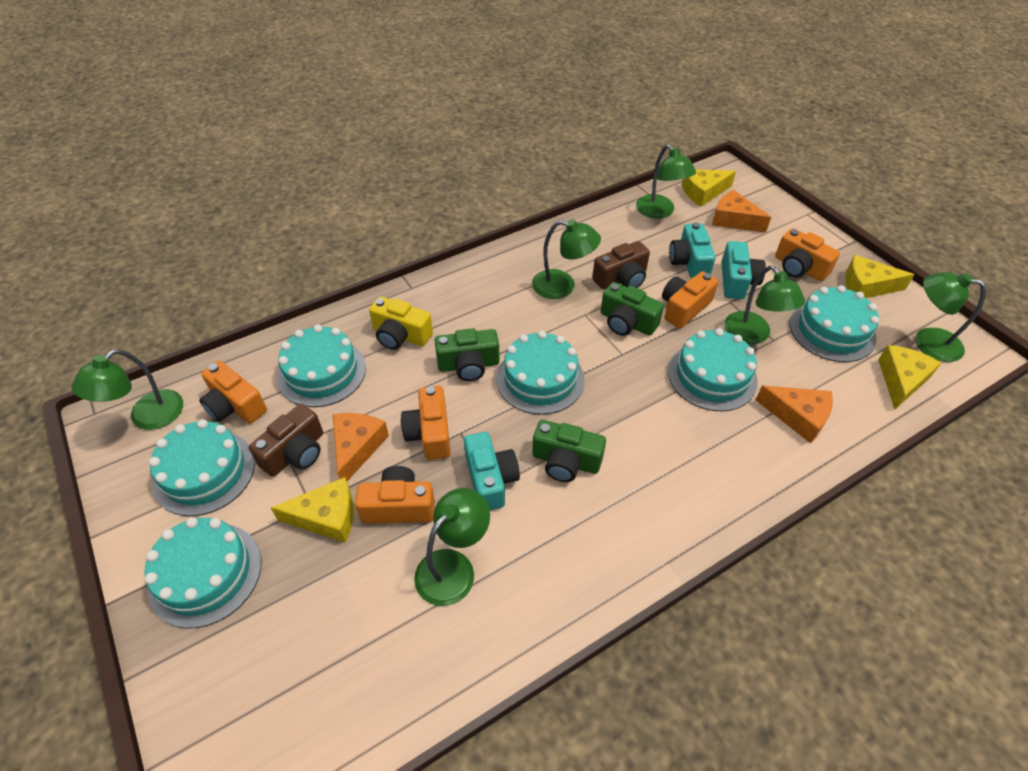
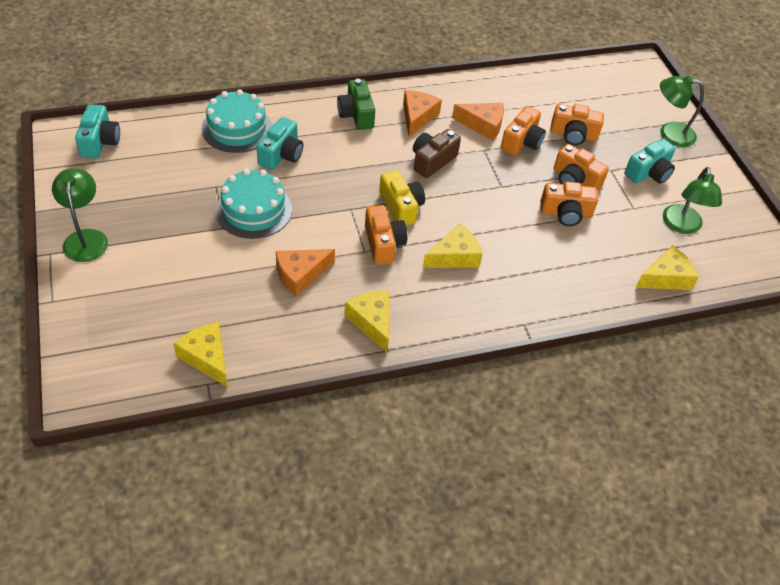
brown camera: [249,404,323,477] [592,241,650,290] = 2 -> [413,129,461,178] = 1
green camera: [434,328,500,381] [532,420,606,482] [601,282,664,336] = 3 -> [337,79,375,130] = 1
green lamp: [72,349,183,430] [414,488,490,606] [532,219,601,299] [636,144,696,219] [724,265,805,344] [915,272,986,362] = 6 -> [52,168,108,262] [660,75,704,147] [663,167,722,234] = 3
turquoise cake: [144,517,261,628] [149,419,255,516] [277,324,366,407] [496,331,584,415] [668,328,758,411] [790,285,879,362] = 6 -> [202,89,272,153] [216,169,292,239] = 2

